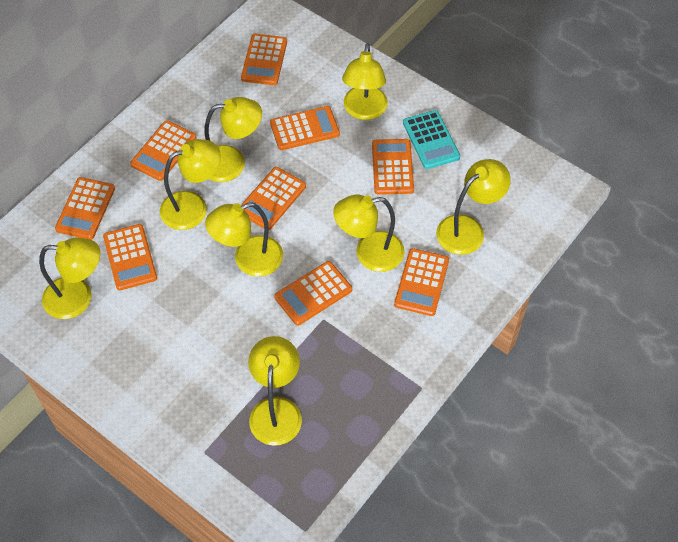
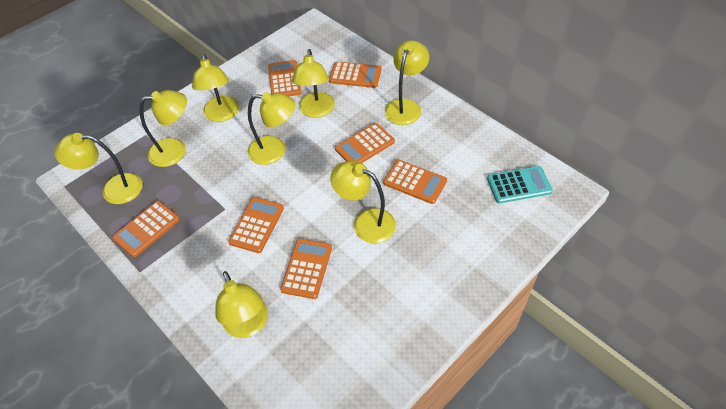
orange calculator: [55,177,115,240] [103,224,157,291] [130,120,196,181] [241,34,287,85] [241,167,306,230] [270,106,340,150] [274,261,352,326] [372,139,414,195] [394,248,449,316] = 9 -> [112,201,180,257] [228,197,284,253] [268,60,302,97] [280,239,332,299] [329,61,381,88] [335,123,395,163] [383,160,447,204] = 7

